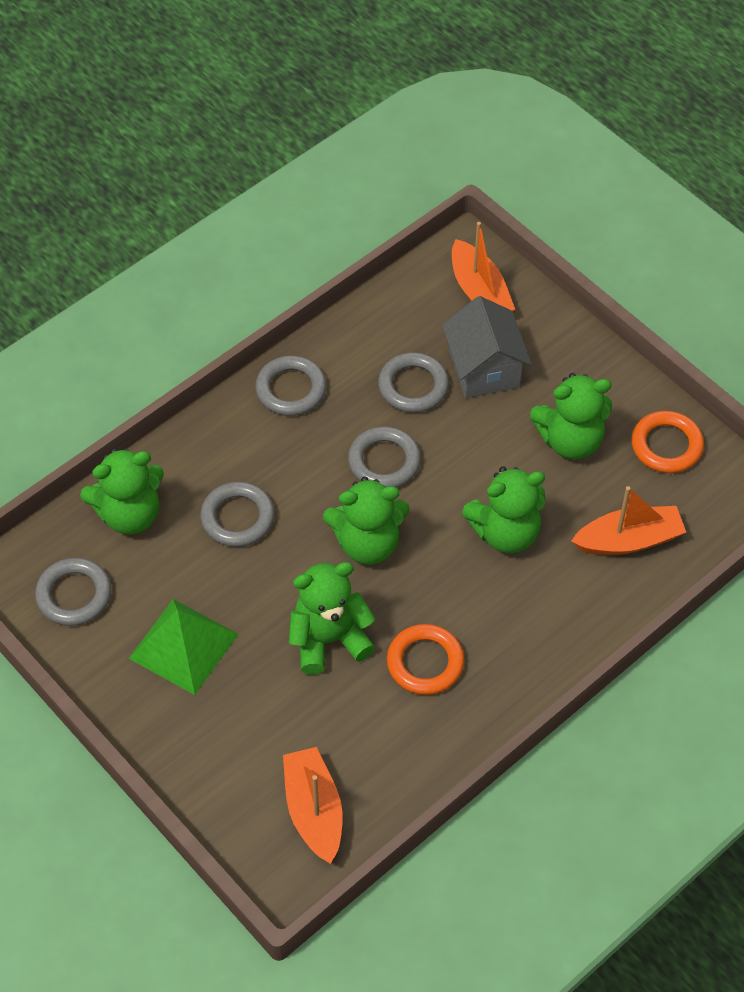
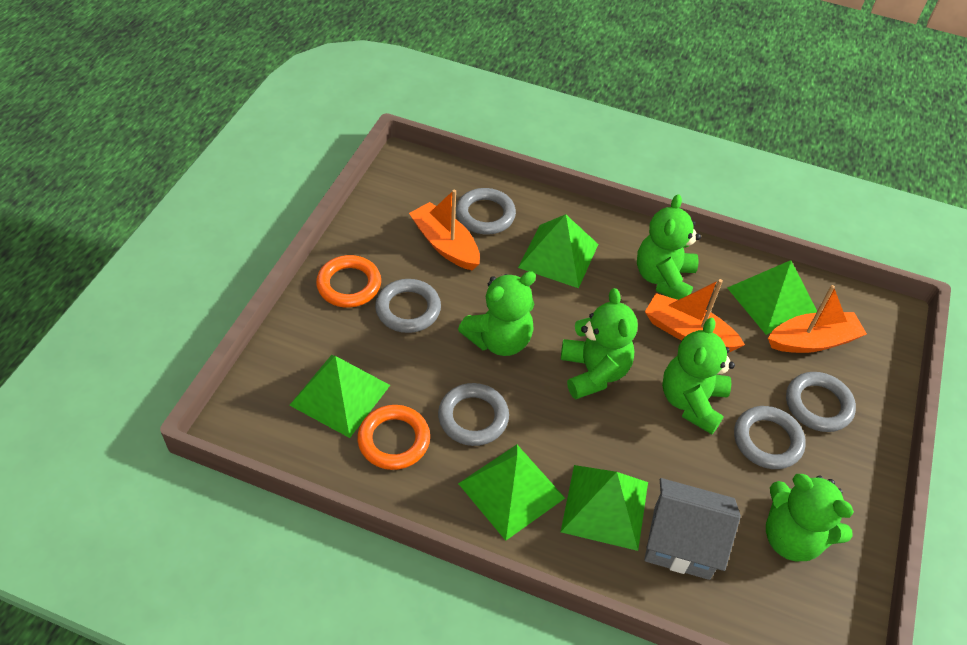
green pyramid: [128,599,238,695] = 1 -> [289,355,390,438] [458,445,565,541] [518,214,598,288] [561,465,648,551] [727,260,817,335] = 5

